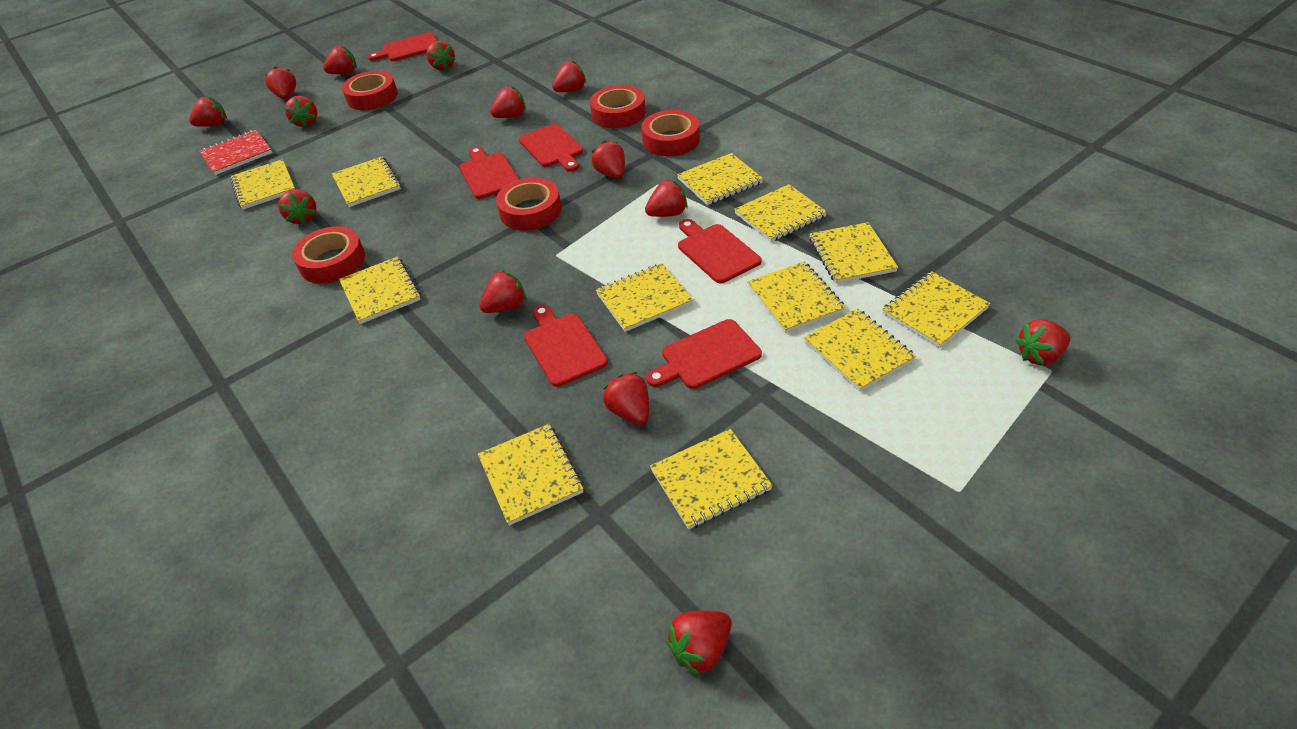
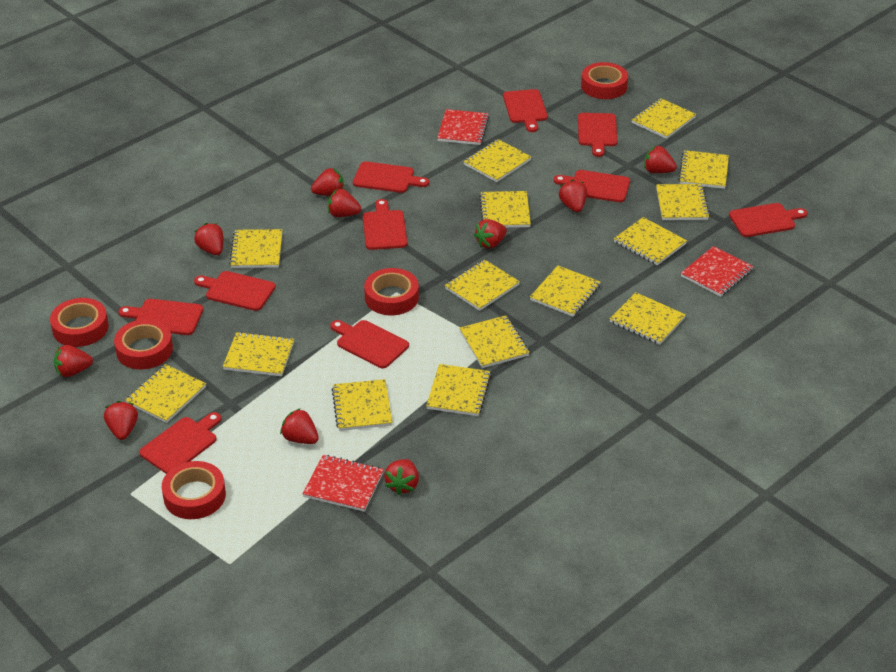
red cutting board: [368,32,437,61] [459,147,519,199] [519,124,583,172] [524,305,608,387] [646,319,762,389] [678,219,761,283] = 6 -> [118,299,203,335] [139,412,221,474] [194,271,276,311] [330,320,409,368] [353,161,429,193] [363,199,407,250] [503,89,548,132] [554,170,630,202] [578,113,617,157] [729,203,807,237] = 10
red notebook: [199,130,272,175] = 1 -> [303,455,384,512] [437,109,489,145] [681,246,754,297] = 3
red strawberry: [189,96,227,127] [265,67,296,99] [278,189,316,225] [285,96,317,127] [323,46,357,74] [426,41,455,70] [479,270,526,313] [490,86,526,118] [552,61,586,92] [592,141,625,179] [603,372,649,425] [645,180,687,217] [666,611,731,676] [1015,319,1071,366] = 14 -> [54,345,93,377] [104,401,138,440] [194,223,224,255] [280,408,319,444] [311,168,344,196] [328,189,362,217] [384,459,419,495] [474,219,507,249] [559,179,587,212] [644,146,677,173] = 10
yellow notebook: [230,159,295,209] [332,157,401,207] [339,256,421,324] [478,424,583,526] [596,263,693,332] [650,429,773,530] [677,153,763,205] [734,184,827,242] [747,261,846,333] [804,309,916,392] [809,222,898,283] [882,271,991,348] = 12 -> [125,364,206,423] [223,332,294,376] [229,229,282,268] [331,379,392,431] [426,364,491,416] [445,259,520,311] [459,315,530,368] [463,139,531,182] [479,191,531,228] [530,266,601,317] [610,292,686,345] [614,217,687,265] [632,98,696,139] [656,184,710,220] [678,150,729,189] = 15

